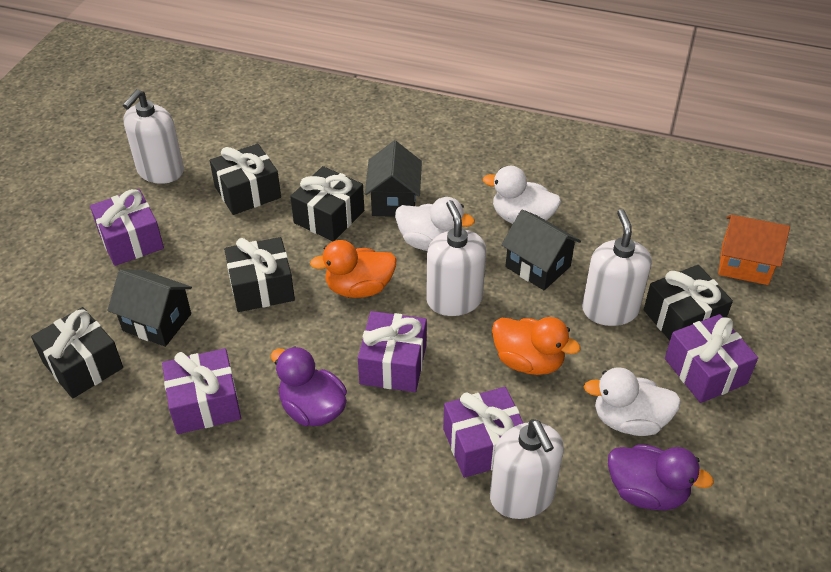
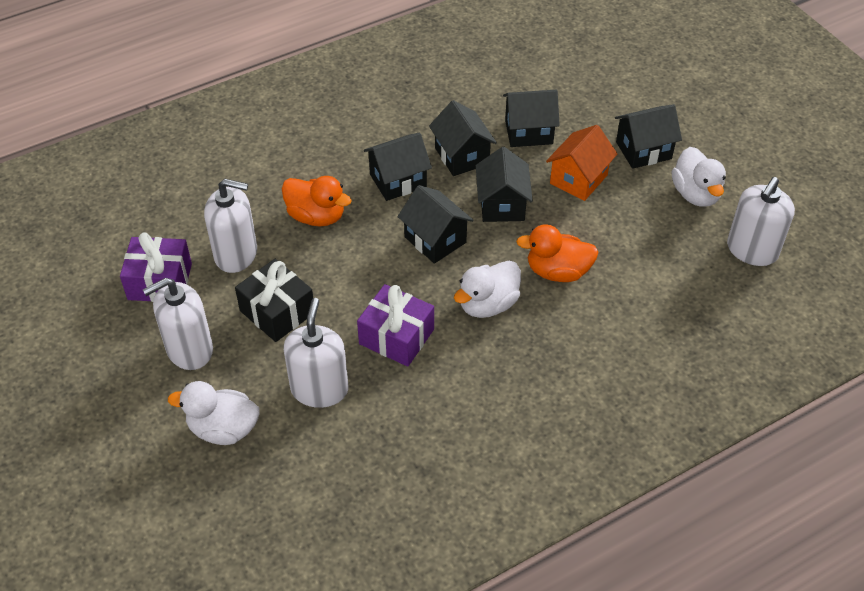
black gift: [31,307,123,398] [210,144,281,215] [224,237,295,312] [290,166,364,241] [644,265,733,340] = 5 -> [235,259,313,342] = 1
black house: [108,269,192,347] [365,141,422,217] [501,210,581,290] = 3 -> [364,132,432,201] [397,185,474,264] [429,100,497,176] [476,147,533,222] [503,90,560,147] [615,104,682,169] = 6
purple duck: [271,346,347,426] [608,444,714,510] = 2 -> none = 0
purple gift: [90,189,164,266] [162,348,241,434] [358,311,427,392] [443,387,523,478] [665,314,758,403] = 5 -> [120,232,192,302] [357,284,434,367] = 2

